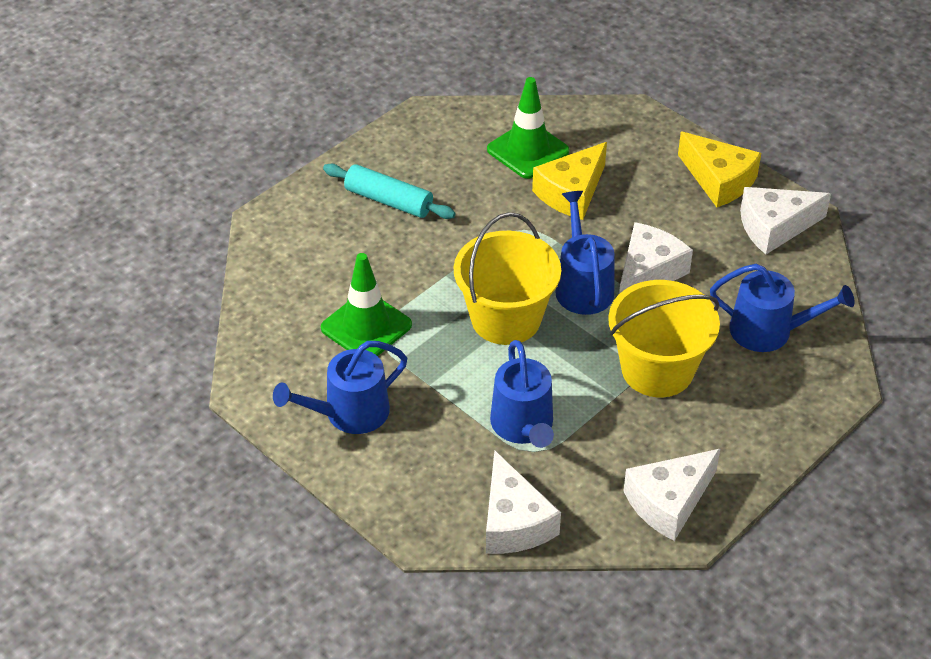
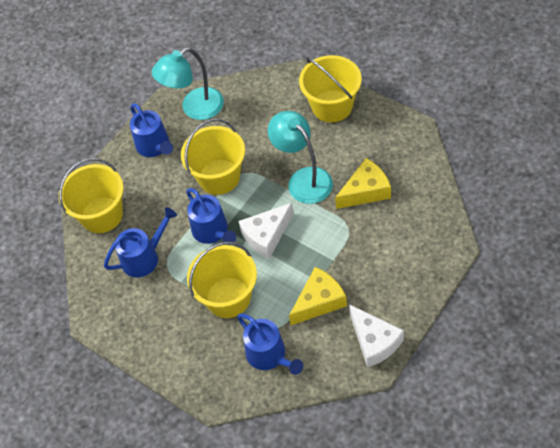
green traffic cone: [321,253,412,356] [487,77,569,179] = 2 -> none = 0
turquoise lamp: none = 0 -> [152,48,224,120] [268,111,333,204] = 2
turquoise rolling pin: [323,164,456,219] = 1 -> none = 0
white cheese: [486,450,561,554] [619,222,693,294] [624,449,720,541] [740,187,831,254] = 4 -> [238,203,294,259] [349,304,404,368] = 2
yellow bucket: [454,212,561,345] [608,280,720,397] = 2 -> [58,158,123,233] [181,119,245,195] [187,242,257,318] [299,55,362,122] = 4

